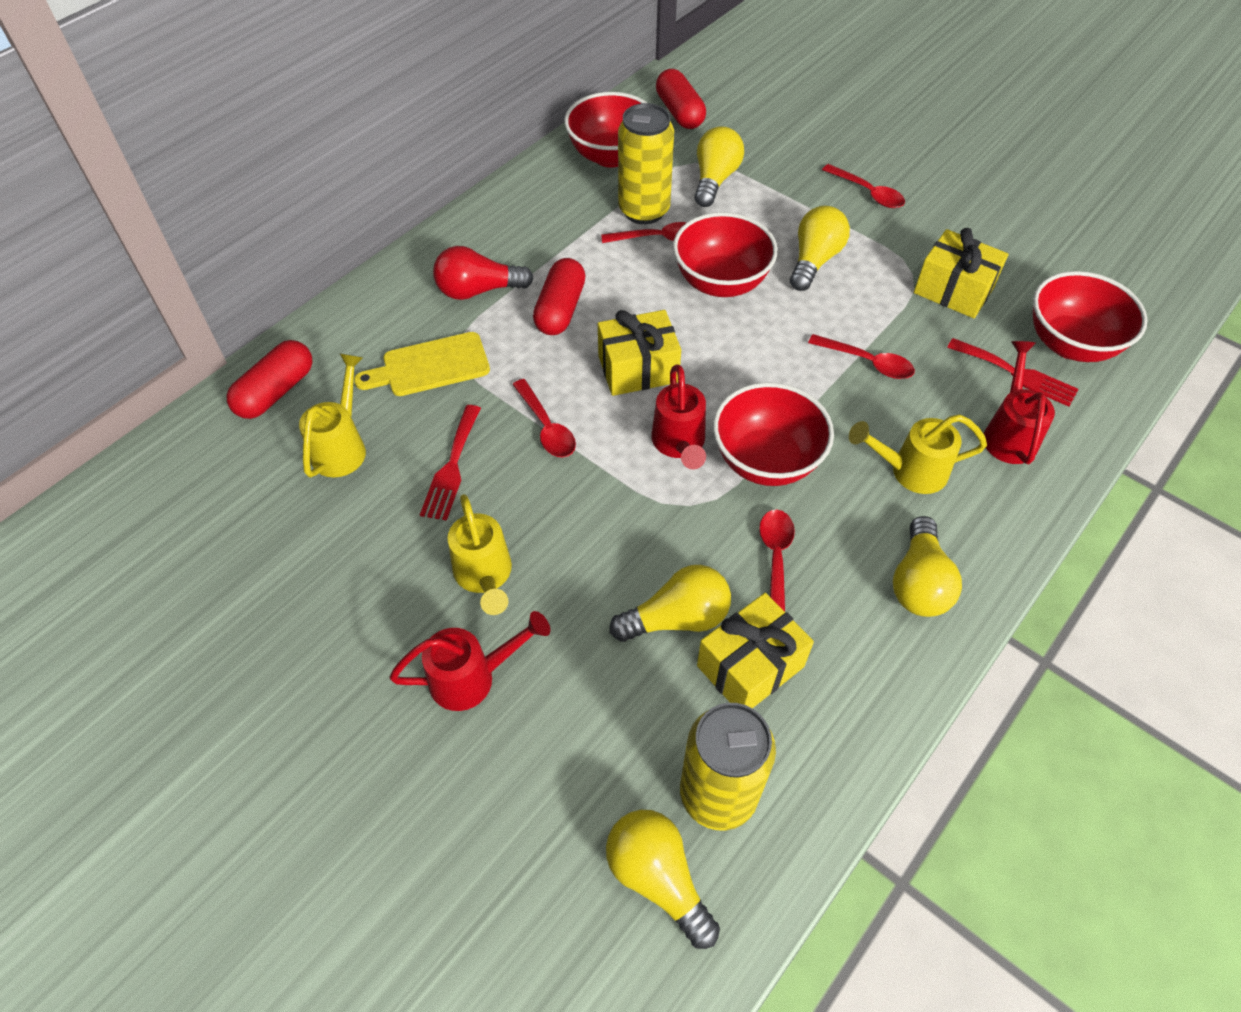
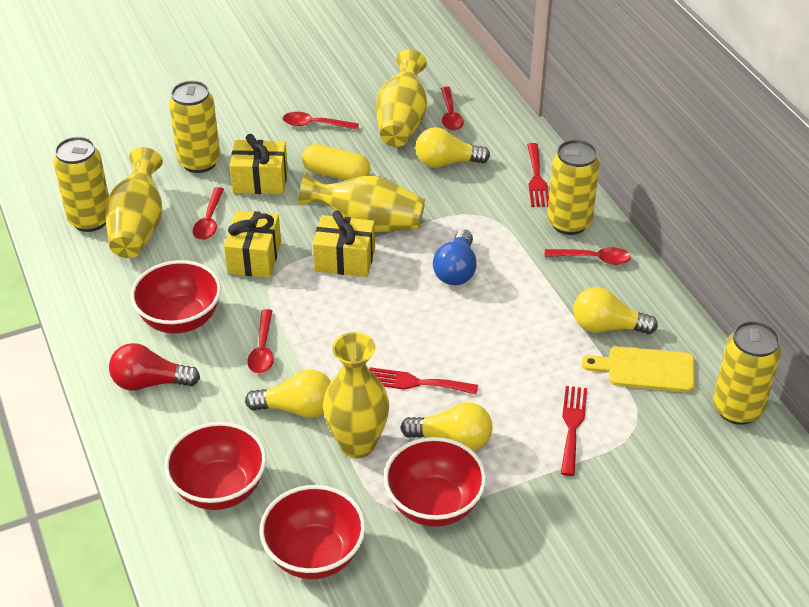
blue light bulb: none = 0 -> [433,229,477,285] = 1
red capsule: [227,340,312,419] [533,258,585,335] [656,69,706,129] = 3 -> none = 0
red fork: [420,405,481,521] [947,338,1078,407] = 2 -> [370,367,478,395] [527,143,549,207] [561,386,587,476] = 3
red watering can: [389,611,550,711] [651,364,706,469] [984,341,1055,464] = 3 -> none = 0
yellow can: [618,103,674,224] [680,703,776,830] = 2 -> [53,137,109,232] [169,81,220,173] [547,140,600,235] [713,321,781,425] = 4
yellow capsule: none = 0 -> [302,144,370,180] = 1
yellow light bulb: [606,810,720,949] [609,565,731,642] [694,126,744,207] [790,206,850,291] [893,516,962,617] = 5 -> [245,370,331,418] [400,402,493,451] [415,127,490,168] [573,287,658,334] = 4
yellow vase: none = 0 -> [105,147,163,258] [298,172,425,232] [323,332,389,458] [376,49,427,147] = 4
yellow watering can: [299,353,366,478] [447,494,512,615] [849,414,987,494] = 3 -> none = 0

